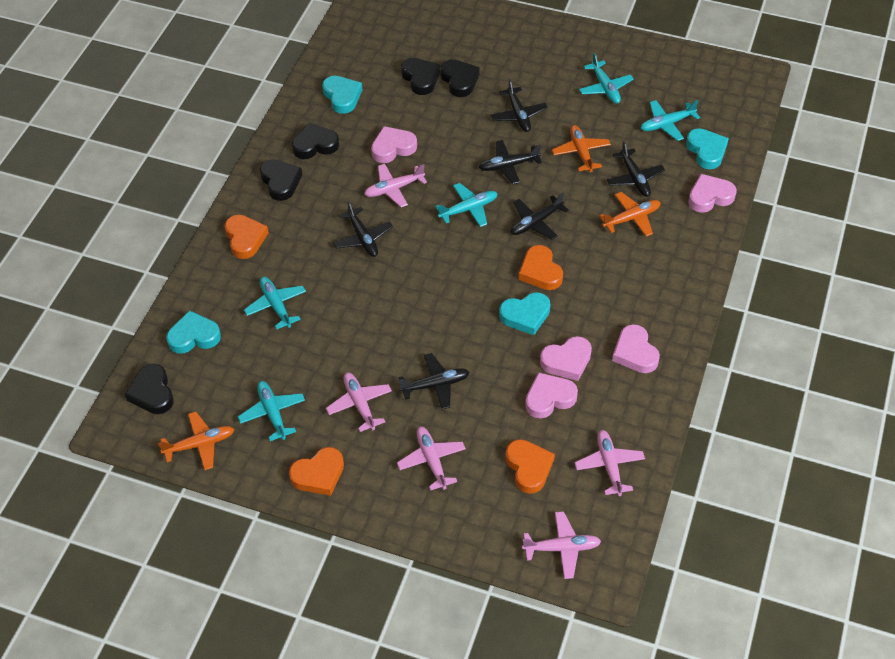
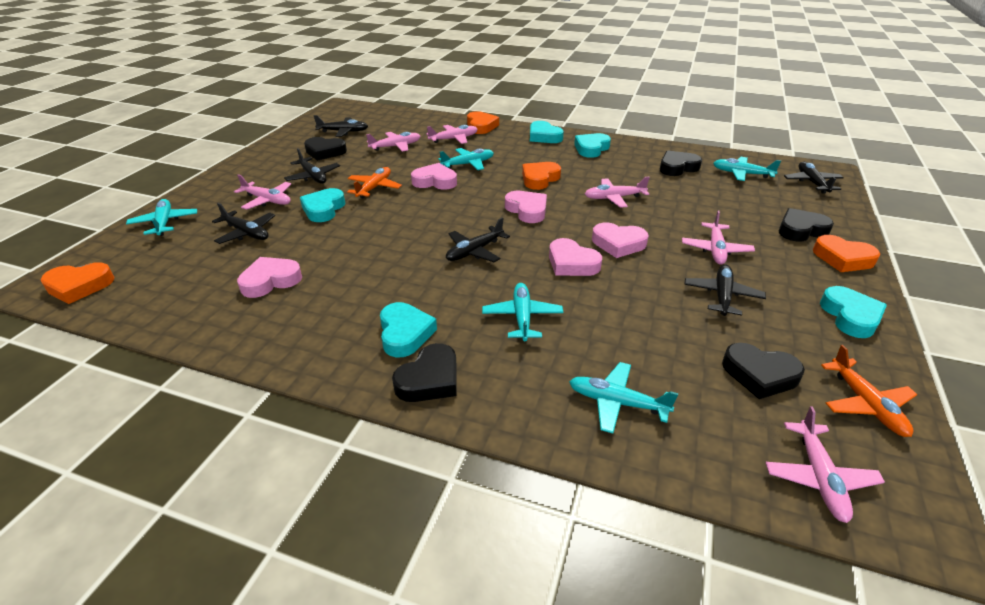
orange plane: [158,412,234,470] [552,125,611,172] [599,192,661,237] = 3 -> [347,167,402,198] [821,345,917,437] = 2
pink plane: [326,372,392,432] [364,164,427,207] [397,427,466,490] [522,511,601,579] [575,430,645,496] = 5 -> [234,174,291,210] [366,132,420,152] [426,125,478,144] [585,177,650,208] [682,211,755,265] [765,406,885,523] = 6
turquoise heart: [166,310,221,354] [322,76,362,114] [499,292,551,335] [686,128,729,169] = 4 -> [300,188,345,222] [380,302,437,357] [530,121,564,143] [574,133,611,158] [820,286,887,338] = 5

